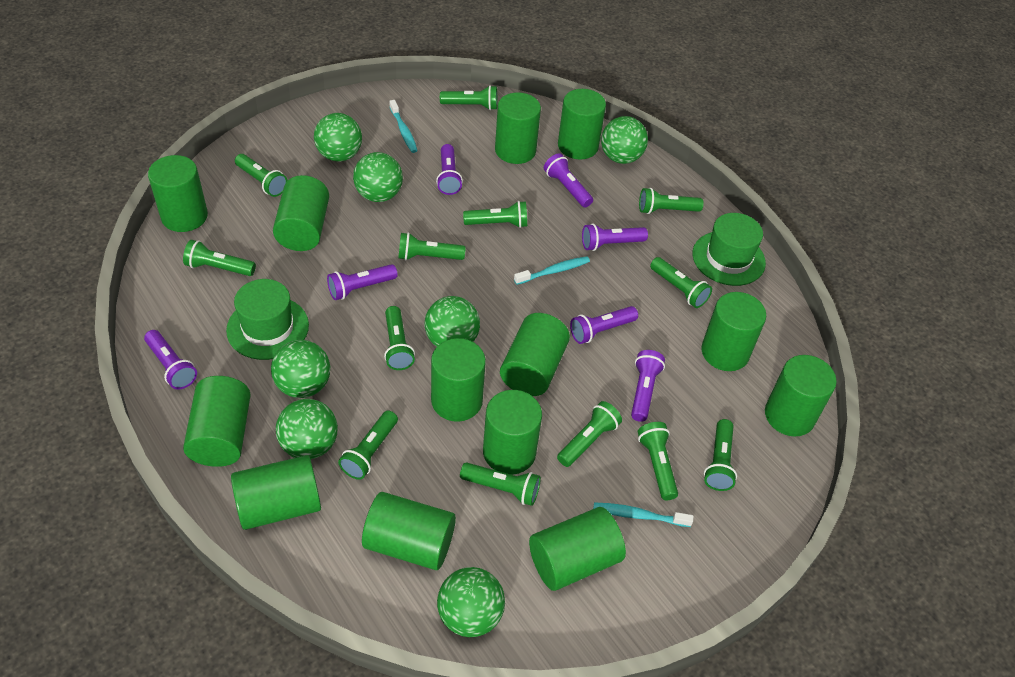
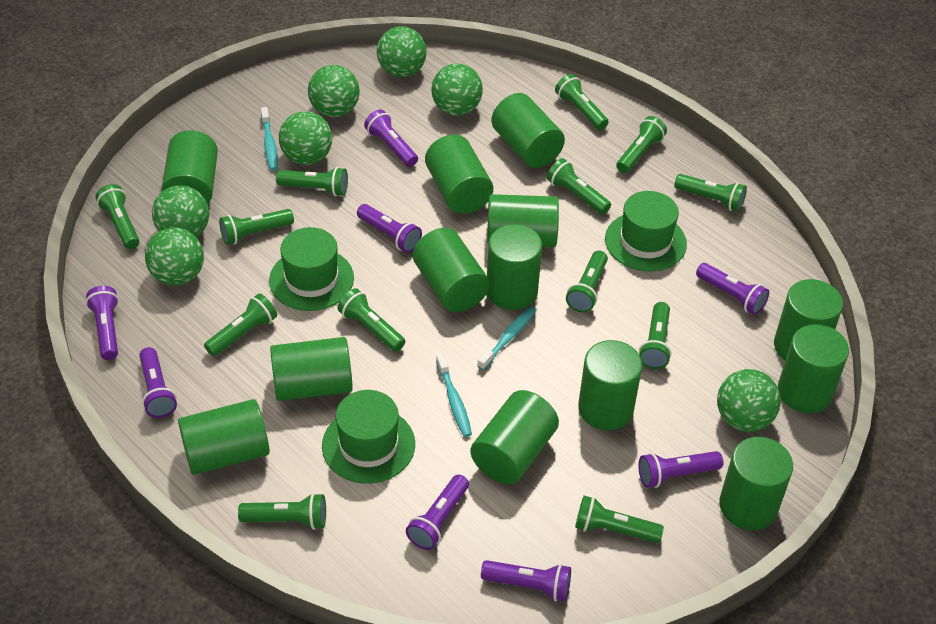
green hat: [226,279,309,360] [692,213,766,286] = 2 -> [269,227,354,311] [322,390,415,484] [605,191,687,271] = 3
purple flashlight: [144,330,197,389] [327,264,398,300] [436,144,463,195] [544,153,593,208] [570,306,638,344] [582,223,648,251] [631,350,665,422] = 7 -> [86,286,119,360] [139,347,177,418] [357,204,422,253] [364,110,418,167] [406,474,469,550] [481,560,571,602] [638,451,723,488] [696,263,769,315] = 8

